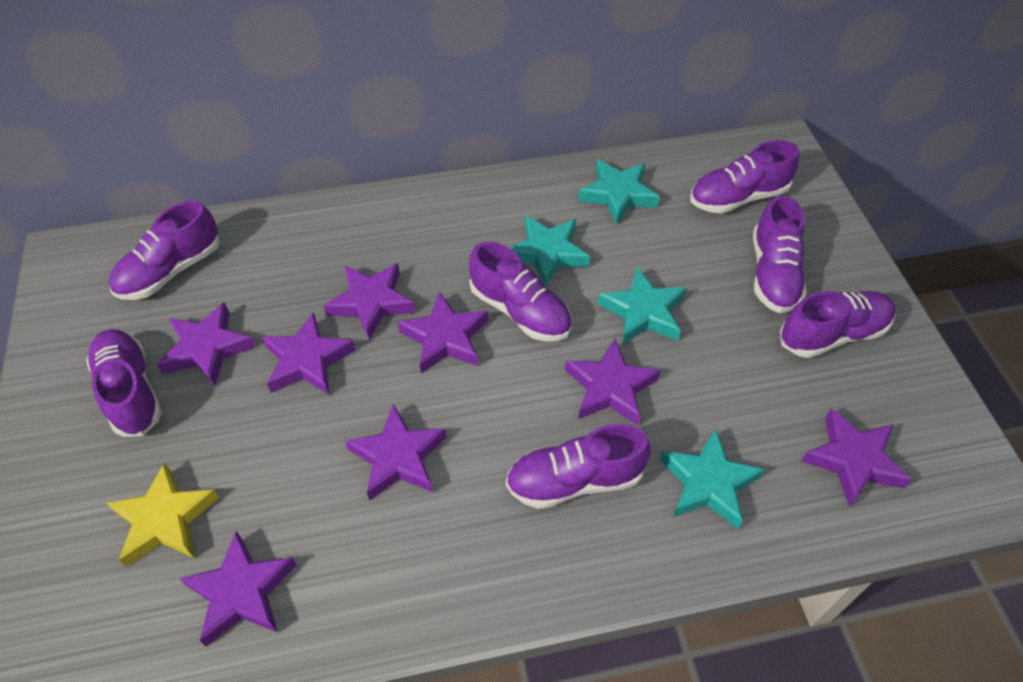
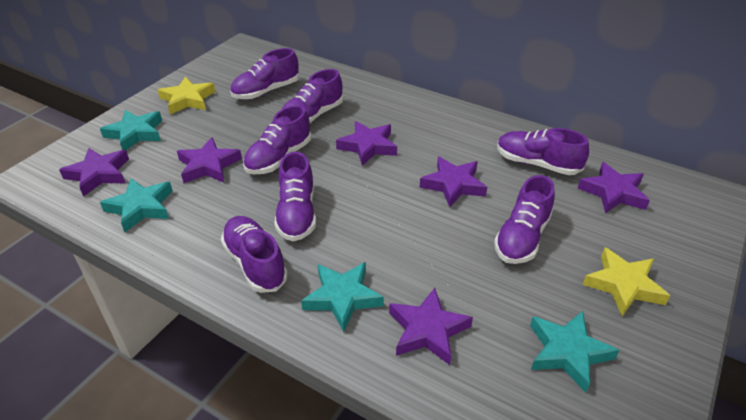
purple star: [157,302,255,386] [180,531,296,646] [262,312,356,395] [324,263,415,340] [345,404,447,501] [397,291,488,373] [565,339,661,425] [801,408,912,507] = 8 -> [59,148,129,197] [177,137,242,183] [336,121,397,166] [389,288,473,365] [420,157,487,207] [577,162,650,213] = 6
yellow star: [107,462,219,567] = 1 -> [158,77,215,114] [583,247,670,316] = 2

